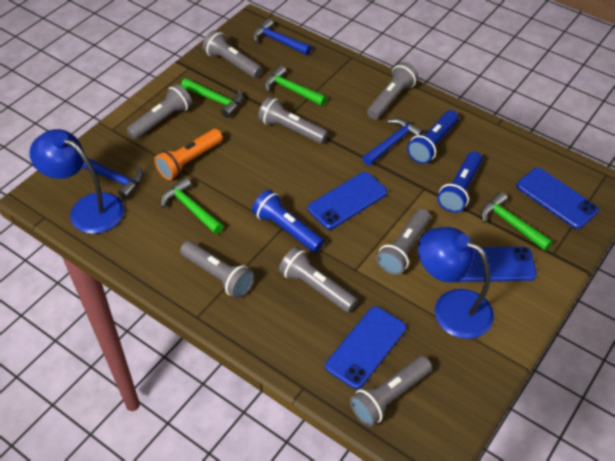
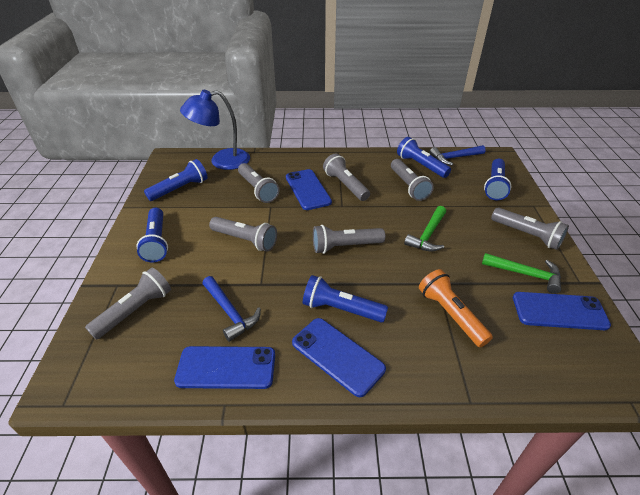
blue flashlight: [252,190,324,252] [407,110,458,164] [437,151,482,213] = 3 -> [136,208,168,263] [144,159,208,201] [303,275,388,323] [397,137,451,178] [484,159,511,200] = 5
blue hammer: [82,158,143,199] [253,18,312,55] [363,118,424,166] = 3 -> [202,276,261,342] [430,145,486,165] = 2
blue lamp: [29,129,124,234] [418,227,494,339] = 2 -> [180,90,250,170] = 1
green hammer: [161,177,223,234] [181,78,243,118] [265,65,327,106] [481,192,553,251] = 4 -> [404,206,446,251] [482,253,561,294] = 2
grey flashlight: [126,84,192,140] [180,241,254,298] [202,30,263,78] [258,96,328,144] [279,247,358,313] [350,356,432,427] [367,62,418,120] [376,209,431,275] = 8 -> [85,267,171,340] [209,217,277,252] [238,163,279,203] [313,225,385,254] [323,154,370,201] [391,159,434,201] [491,207,569,250] = 7

